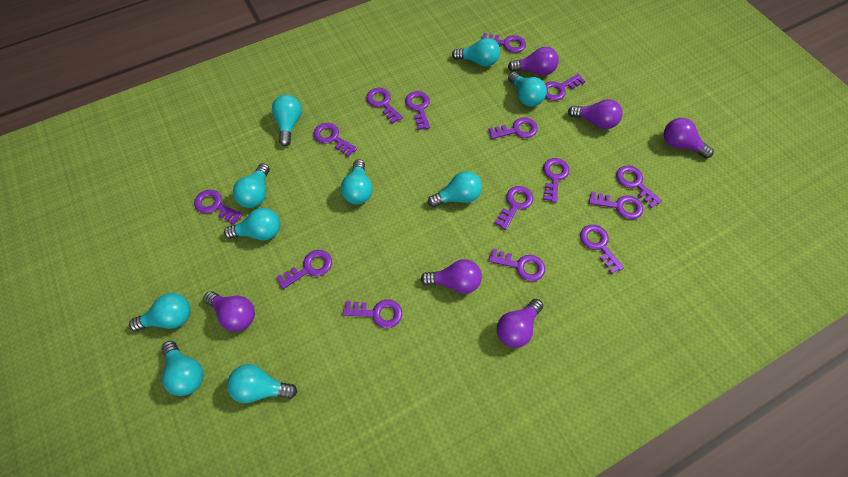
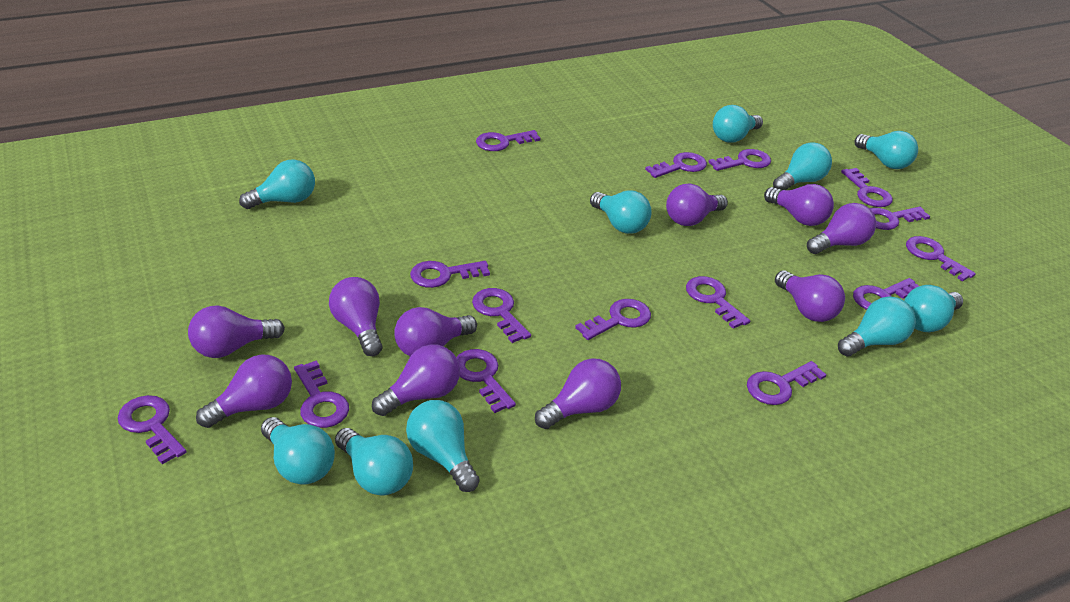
purple light bulb: [203,291,255,332] [421,259,482,294] [497,299,543,348] [508,47,559,76] [568,99,623,129] [664,118,714,159] = 6 -> [188,305,285,358] [196,355,292,428] [329,277,382,356] [372,344,460,416] [394,307,477,356] [535,358,621,429] [666,183,728,226] [764,184,834,226] [775,270,845,322] [807,203,876,254] = 10

